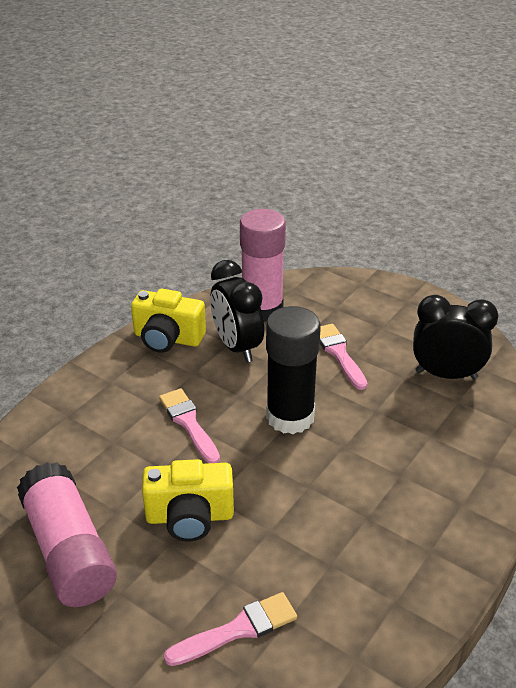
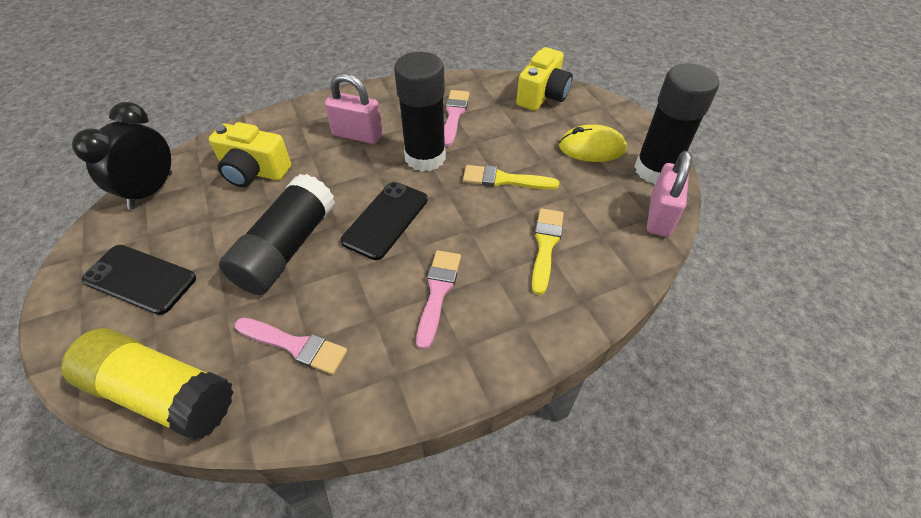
black clock: [210,260,264,362] [413,295,499,379] = 2 -> [72,102,172,209] = 1
black glue stick: [266,306,321,434] = 1 -> [219,174,335,295] [394,52,446,172] [634,63,719,184] = 3
black phone: none = 0 -> [81,245,196,315] [341,182,428,260] = 2
pink glue stick: [17,462,117,607] [240,209,286,322] = 2 -> none = 0
pink padlock: none = 0 -> [325,73,383,144] [647,151,691,237] = 2
yellow brush: none = 0 -> [463,165,559,190] [532,208,564,295] = 2
yellow glue stick: none = 0 -> [61,328,233,441] = 1
yellow mouse: none = 0 -> [559,124,627,162] = 1

